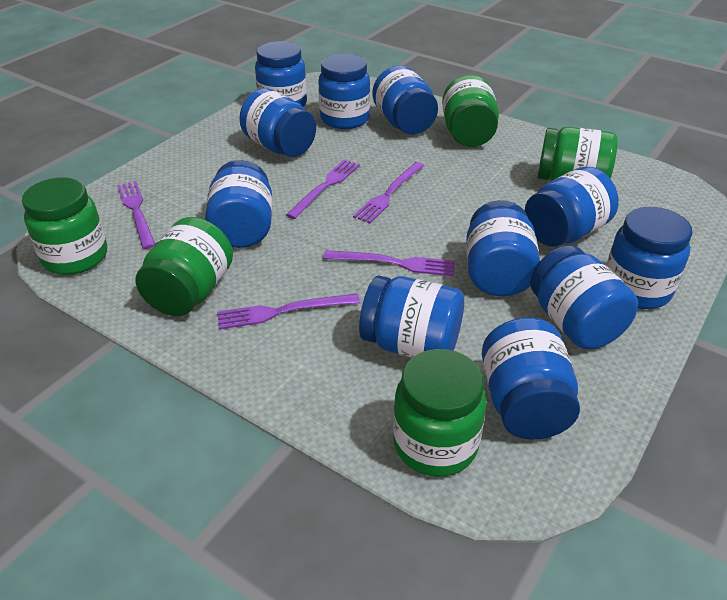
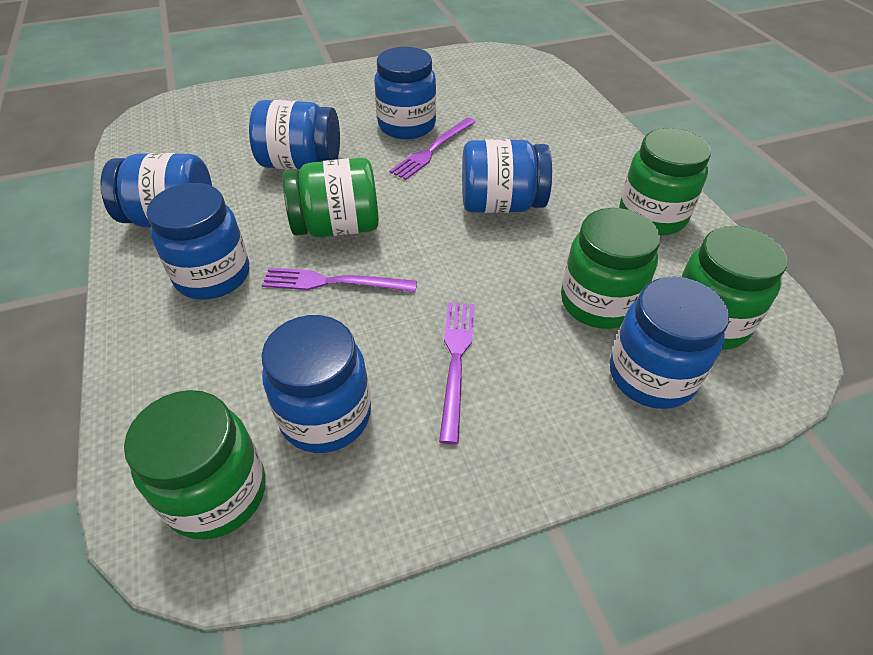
blue jar: [205,160,272,248] [239,88,316,157] [255,41,307,107] [318,54,370,129] [359,275,464,358] [372,66,438,134] [466,200,540,296] [482,318,580,440] [525,167,619,247] [530,246,638,349] [606,207,693,309] = 11 -> [101,153,212,227] [146,183,249,300] [249,100,340,170] [261,315,371,453] [374,47,436,139] [462,139,552,213] [610,276,729,409] = 7
purple fork: [117,181,155,249] [217,294,360,330] [286,160,360,219] [323,250,455,276] [353,162,424,223] = 5 -> [262,268,417,292] [389,117,476,180] [439,302,475,444] = 3

